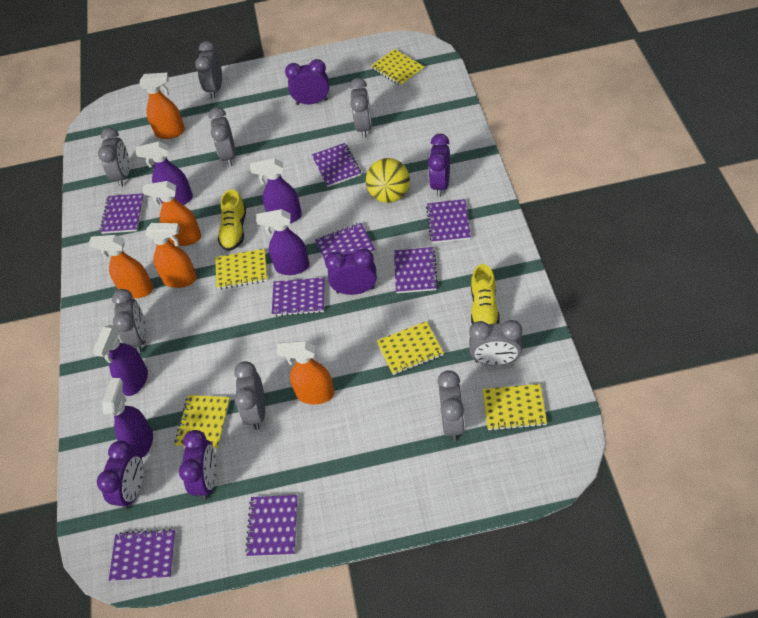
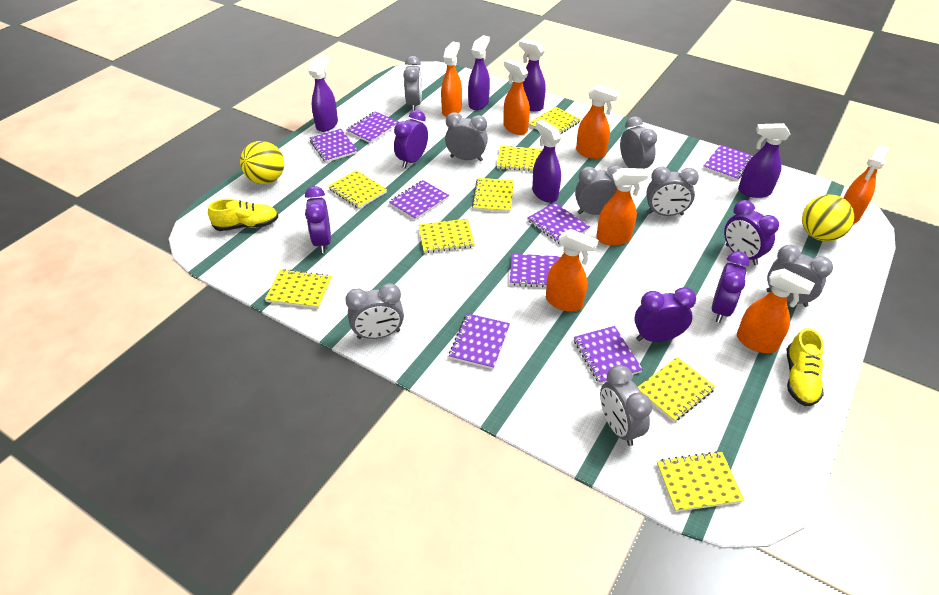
orange spray bottle: [89,235,153,298] [139,73,185,139] [142,181,201,246] [145,223,197,288] [276,341,334,404] = 5 -> [441,42,462,117] [504,59,530,135] [546,229,598,312] [576,85,620,159] [596,168,649,246] [737,268,815,353] [844,145,889,224] = 7
yellow ball: [366,158,410,203] = 1 -> [240,141,284,184] [802,195,854,241] = 2
yellow notebook: [175,395,230,449] [215,249,267,289] [371,49,425,86] [377,321,444,375] [483,384,547,431] = 5 -> [265,269,332,309] [328,170,387,209] [418,219,475,253] [472,178,514,213] [497,146,543,171] [529,107,581,134] [638,357,716,422] [657,451,744,512] = 8

